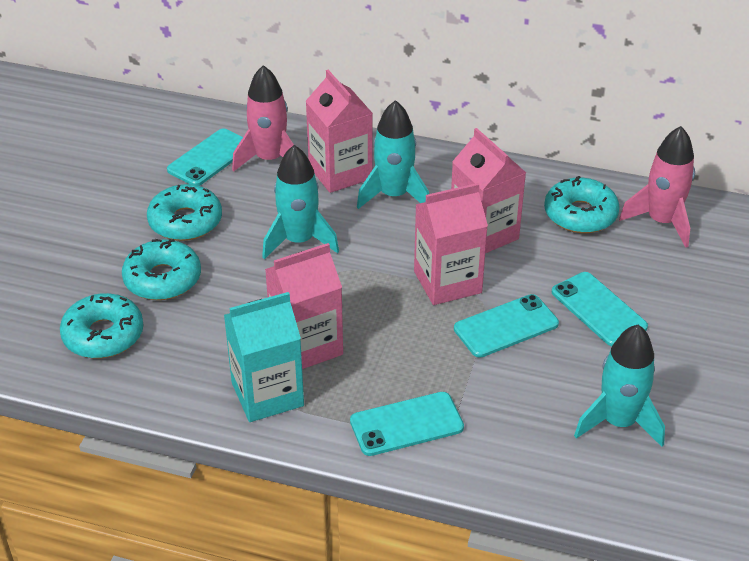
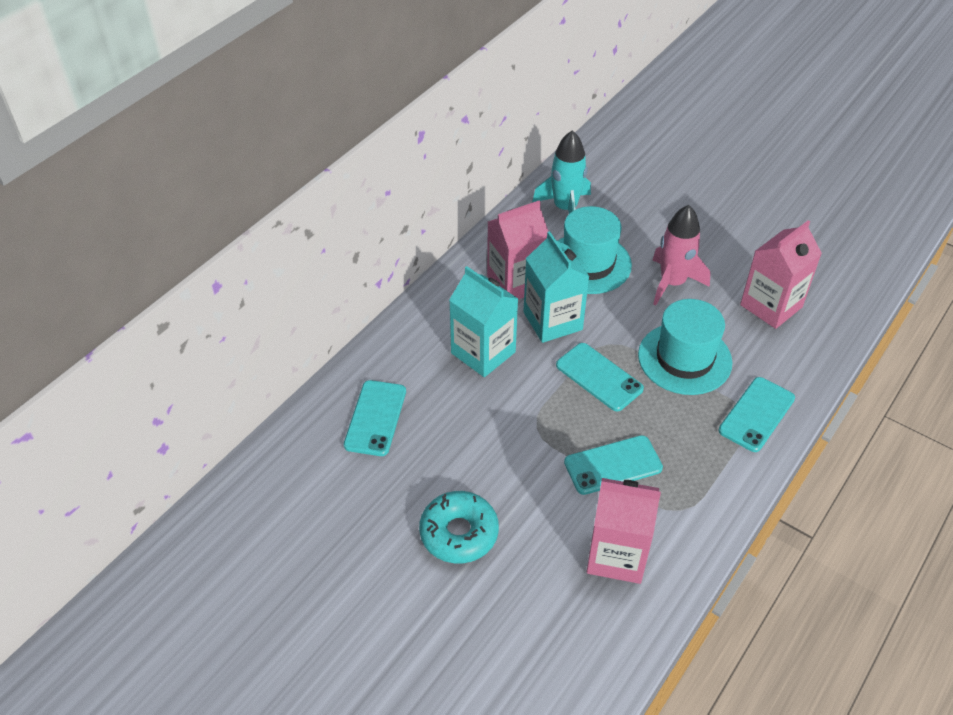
pink carton: [265,243,343,369] [306,70,373,193] [414,183,488,305] [451,128,526,253] = 4 -> [487,201,549,299] [587,478,661,584] [740,220,822,329] = 3
pink rocket: [232,65,294,172] [619,126,695,248] = 2 -> [653,205,710,305] = 1
turquoise carton: [224,292,304,422] = 1 -> [449,266,518,377] [523,231,590,343] = 2
turquoise donut: [60,293,144,359] [122,239,201,300] [147,184,222,241] [544,176,620,233] = 4 -> [419,491,499,563] = 1
turquoise hat: none = 0 -> [558,206,632,294] [638,299,732,395] = 2
turquoise rocket: [262,145,339,259] [357,100,429,209] [574,324,665,447] = 3 -> [532,130,591,214] = 1

